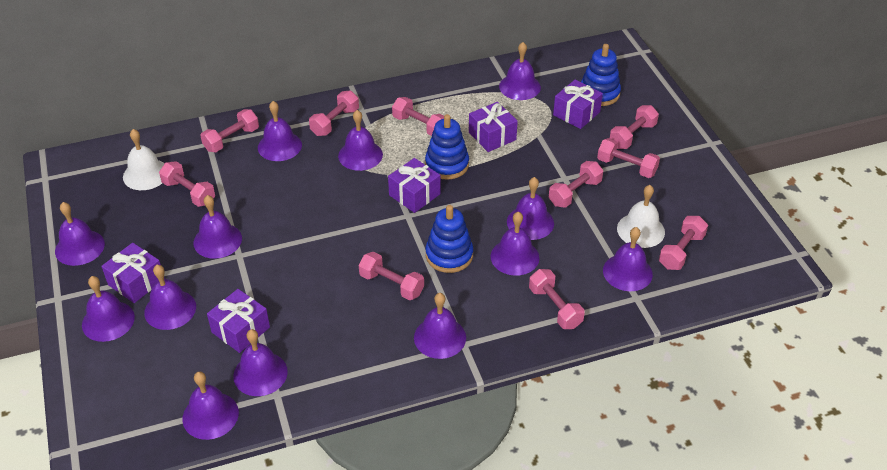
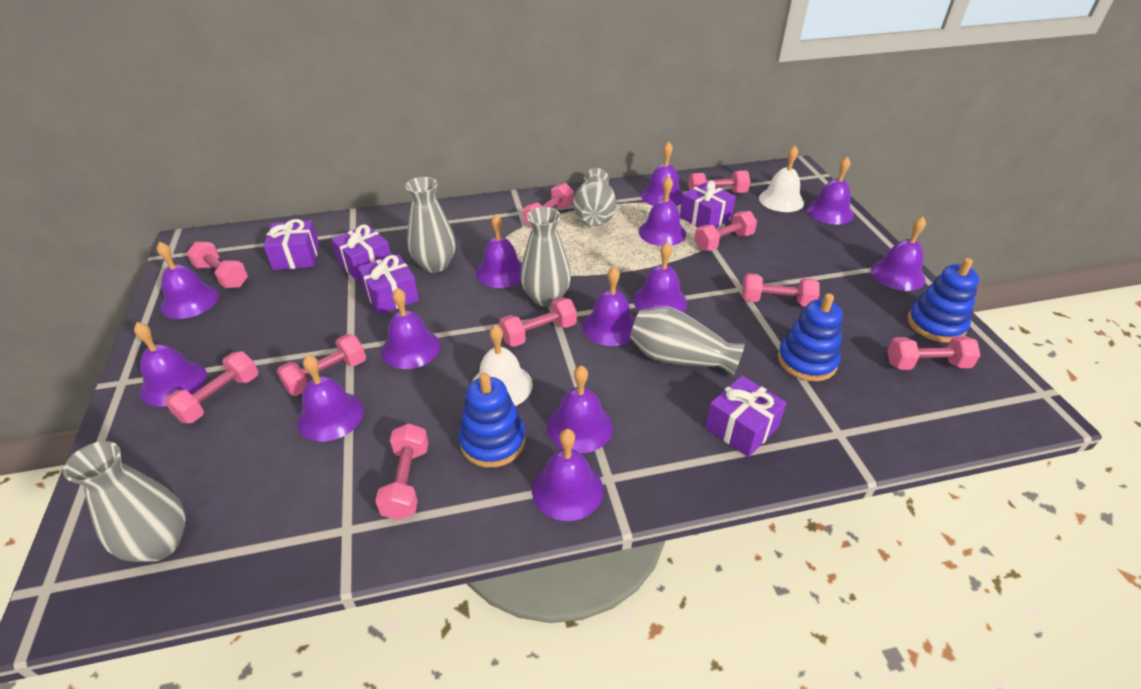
grey vase: none = 0 -> [63,441,186,562] [405,177,456,273] [520,207,571,307] [573,168,617,226] [630,306,745,376] = 5

